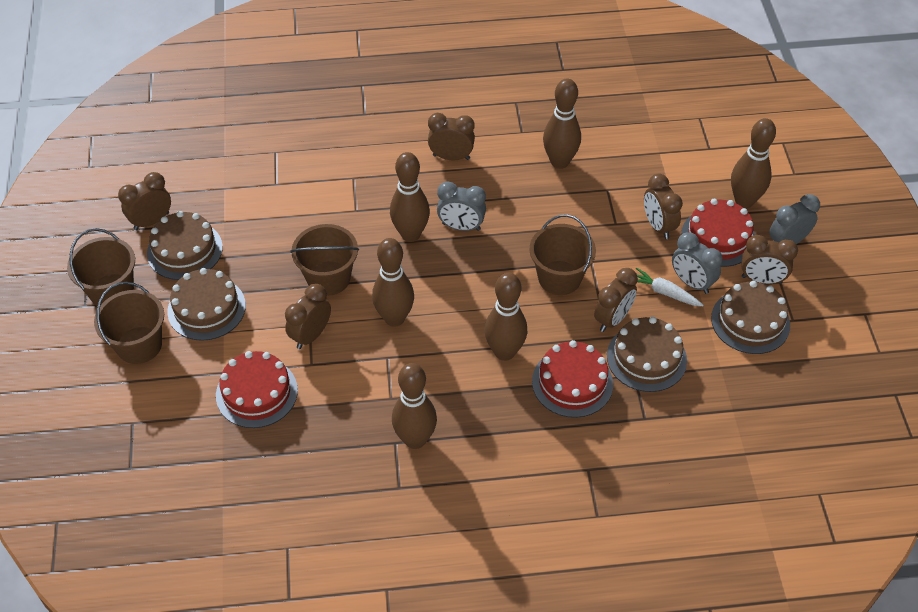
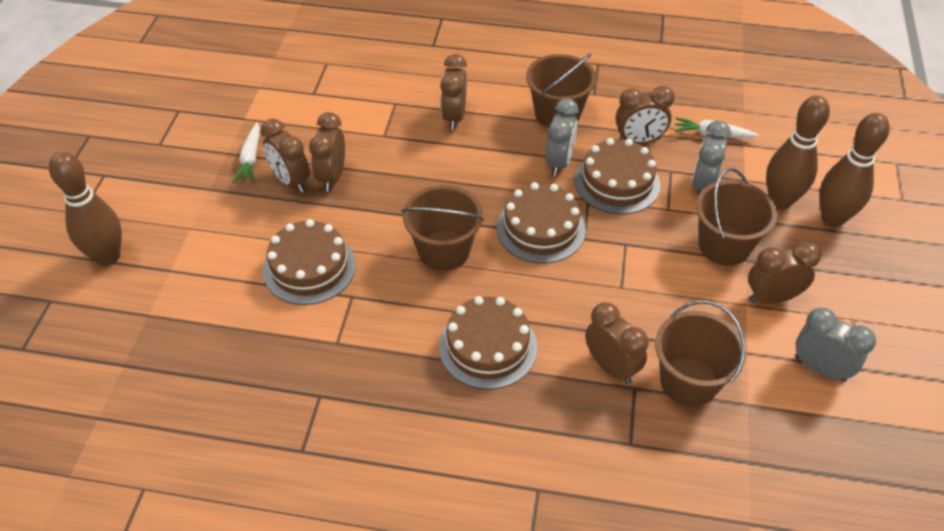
brown bowling pin: [372,238,414,327] [390,152,430,242] [392,363,437,449] [485,273,527,361] [543,79,581,169] [731,118,776,208] = 6 -> [49,152,122,266] [766,95,830,210] [820,113,890,227] = 3
red cake: [216,351,298,428] [532,340,613,418] [681,199,755,267] = 3 -> none = 0
white carrot: [636,268,704,306] = 1 -> [233,122,260,182] [674,118,759,138] = 2

